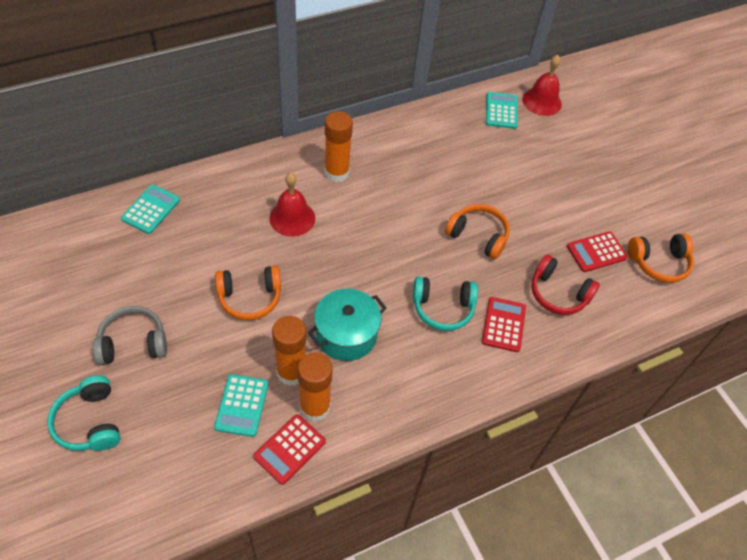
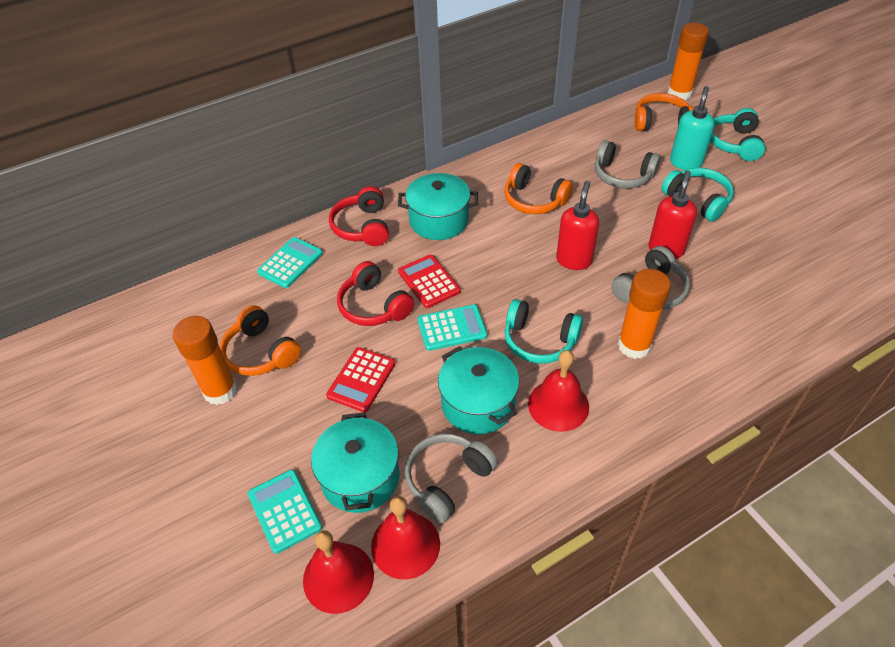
grey headphones: [93,306,167,365] = 1 -> [405,434,498,523] [595,140,661,188] [611,246,690,310] = 3
red bell: [269,173,315,237] [522,55,562,116] = 2 -> [303,530,374,614] [371,496,440,579] [528,350,589,432] = 3
red calculator: [253,414,326,485] [482,297,526,352] [567,231,628,272] = 3 -> [326,347,395,412] [398,255,461,308] = 2
red headphones: [531,255,600,315] = 1 -> [329,186,389,246] [337,261,414,326] = 2
red soap dispenser: none = 0 -> [556,181,599,270] [648,171,697,259] = 2
turquoise headphones: [47,375,121,451] [413,277,478,331] = 2 -> [504,299,583,364] [661,168,734,222] [710,108,765,161] = 3
turquoise pot: [308,289,387,361] = 1 -> [311,412,399,513] [398,173,478,240] [438,346,519,434] = 3
turquoise soap dispenser: none = 0 -> [670,86,714,170] = 1

